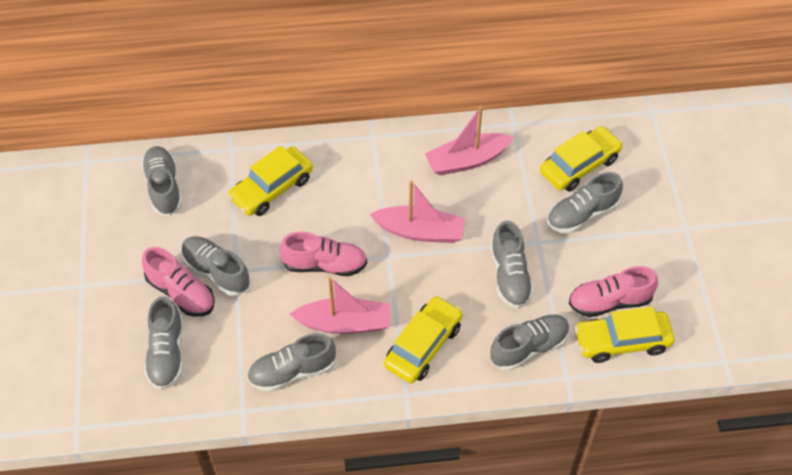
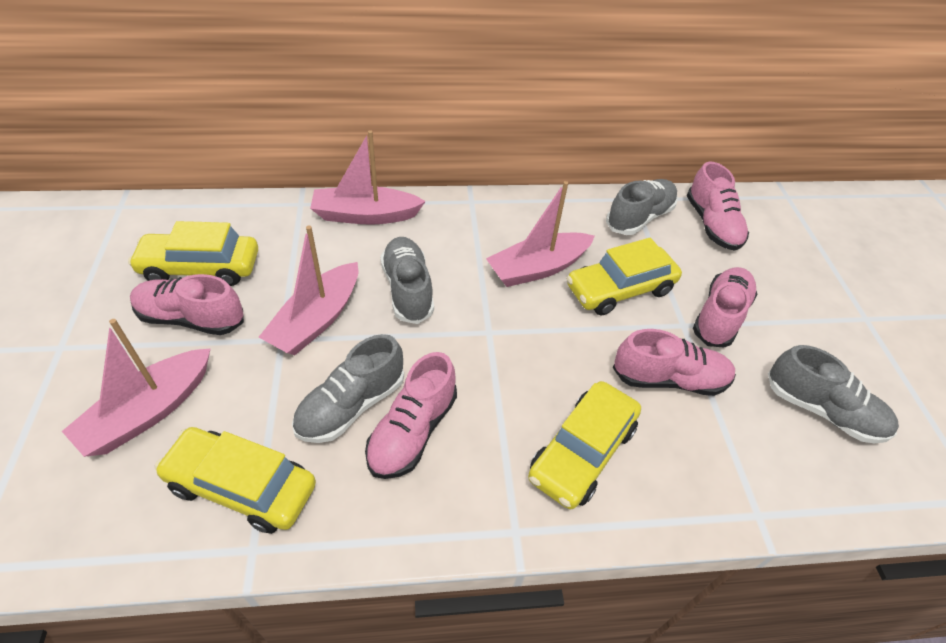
grey shoe: [141,146,182,216] [144,296,183,390] [181,236,251,296] [247,333,336,392] [490,221,534,309] [490,315,570,371] [547,172,623,233] = 7 -> [292,334,404,443] [381,237,434,324] [606,179,678,235] [768,345,899,444] = 4
pink boat: [290,277,390,334] [369,180,466,243] [425,106,514,175] = 3 -> [62,319,211,457] [259,226,358,355] [310,130,426,225] [486,181,595,287] = 4
pink shoe: [142,247,215,317] [279,232,367,276] [569,266,658,317] = 3 -> [130,274,244,335] [365,352,457,479] [613,329,736,396] [687,161,749,251] [693,267,757,347] = 5

